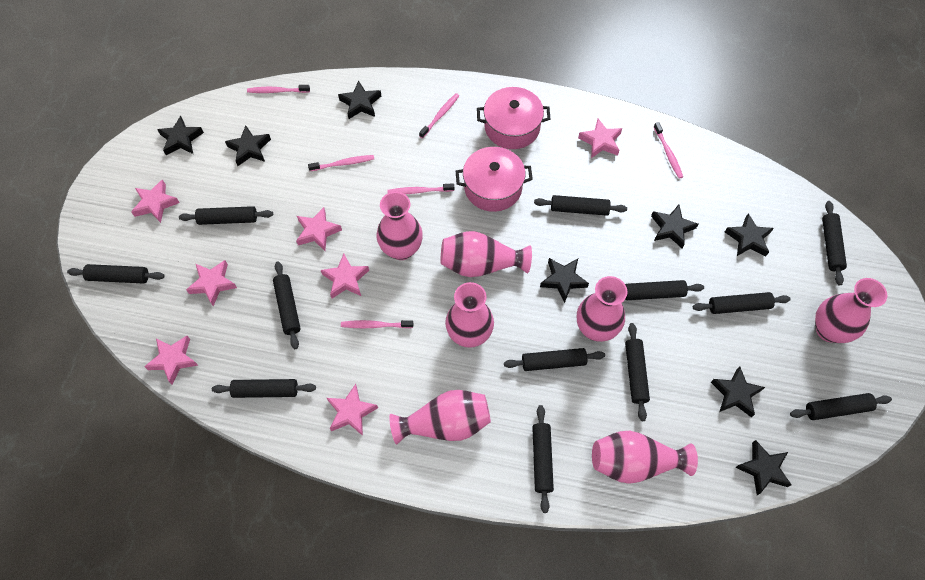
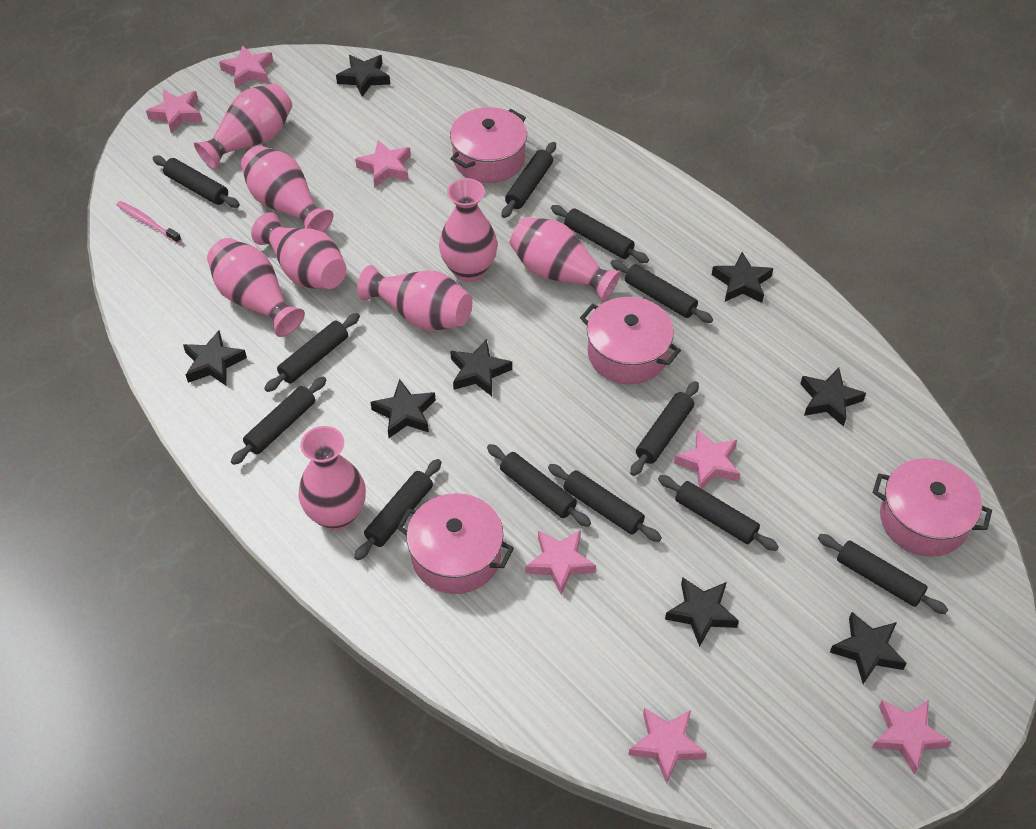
pink pot: [456,147,533,212] [477,87,550,149] = 2 -> [397,493,514,594] [450,107,527,183] [580,297,681,384] [873,458,992,557] = 4
pink toothbrush: [247,85,310,93] [308,155,374,171] [341,320,413,328] [388,183,454,194] [419,93,459,138] [654,122,683,179] = 6 -> [117,201,181,243] = 1
pink vase: [377,192,423,260] [389,390,491,445] [441,231,532,277] [445,282,494,348] [577,276,627,342] [592,431,698,484] [815,278,887,343] = 7 -> [194,83,292,170] [207,238,305,337] [241,145,333,232] [251,212,347,289] [299,426,366,531] [357,265,472,331] [439,178,497,282] [510,217,621,302] = 8

